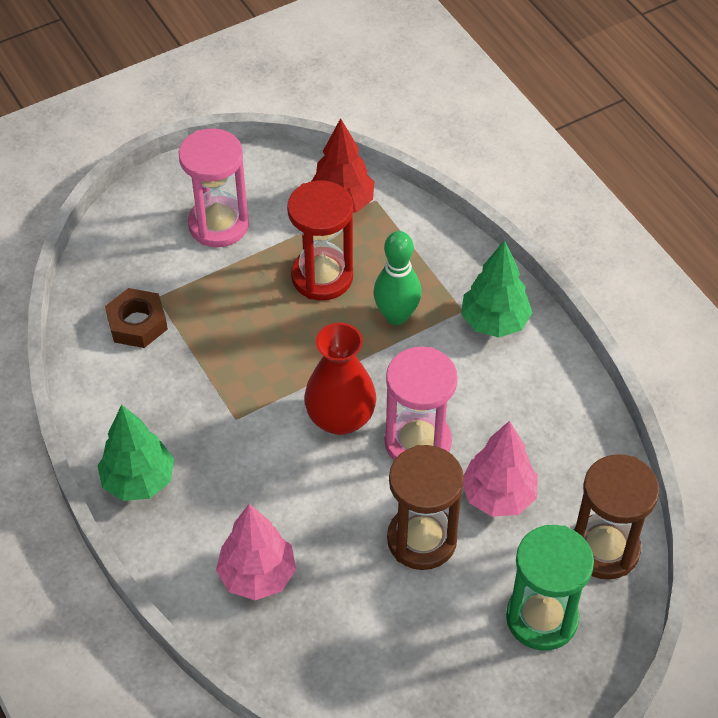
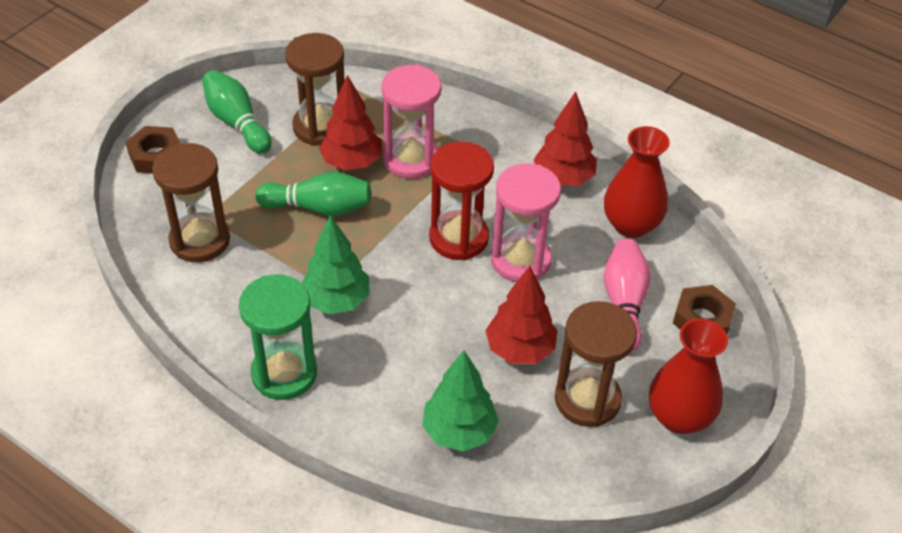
brown hourglass: [387,445,464,570] [574,454,659,580] = 2 -> [152,143,230,262] [285,33,345,146] [555,301,637,427] = 3
brown nut: [105,288,168,348] = 1 -> [126,126,181,174] [673,285,736,334] = 2
green bowling pin: [373,231,421,325] = 1 -> [202,70,272,154] [255,172,371,216] = 2
pink bowling pin: none = 0 -> [603,239,651,353] = 1
pink tree: [216,504,296,600] [463,421,538,517] = 2 -> none = 0
red tree: [312,118,374,213] = 1 -> [319,75,382,170] [485,266,558,364] [534,91,597,186] = 3
red vase: [304,323,376,435] = 1 -> [604,126,670,238] [649,319,728,434] = 2

